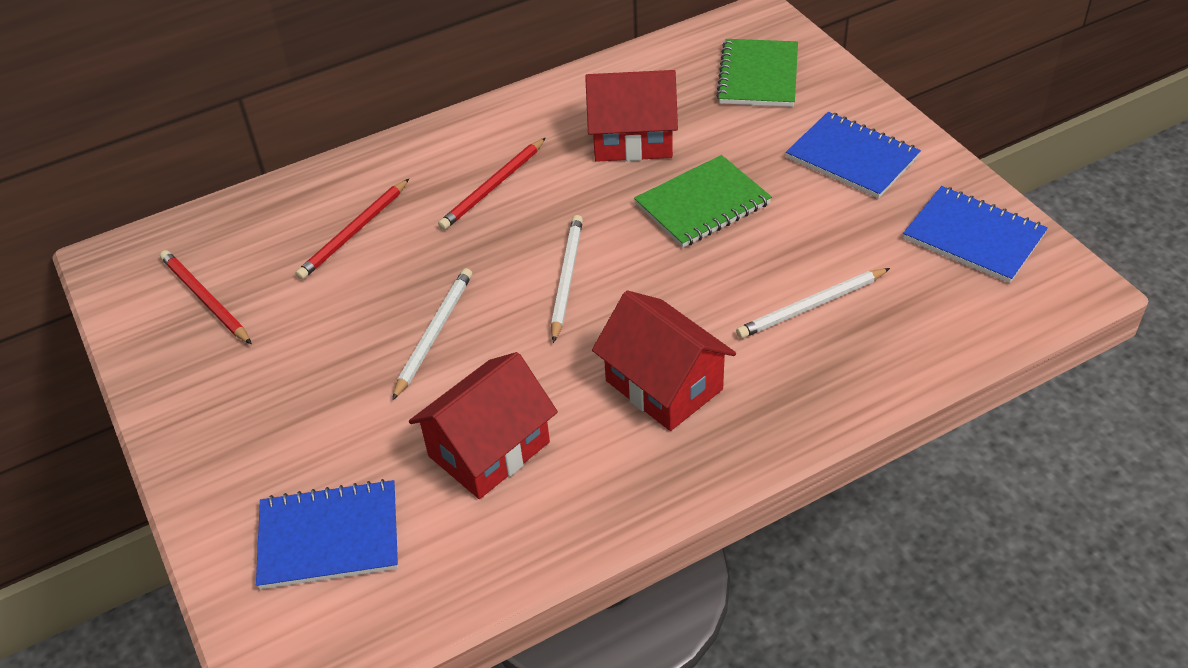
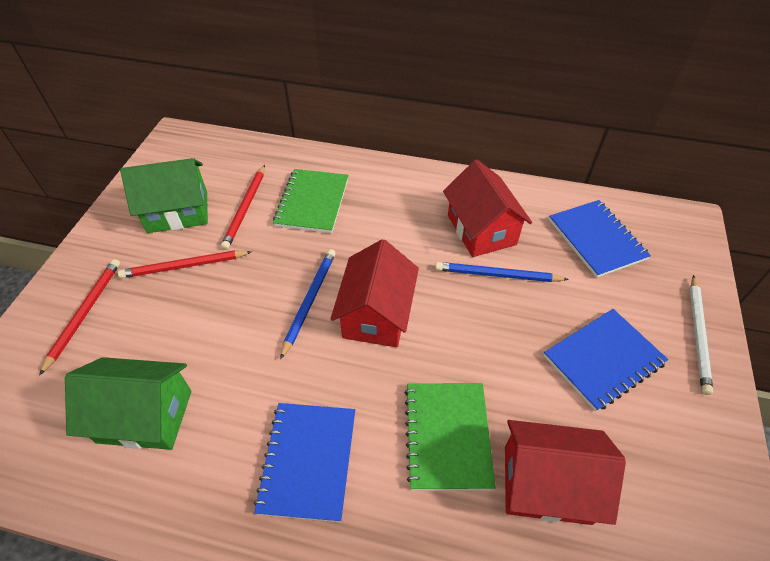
blue pencil: none = 0 -> [280,249,336,360] [435,262,569,282] = 2
green house: none = 0 -> [65,357,191,450] [120,158,208,233] = 2
white pencil: [392,268,472,401] [551,215,583,343] [736,268,890,338] = 3 -> [690,275,713,395] = 1

